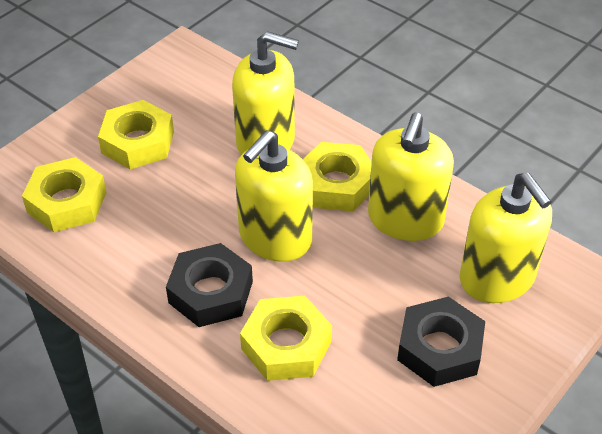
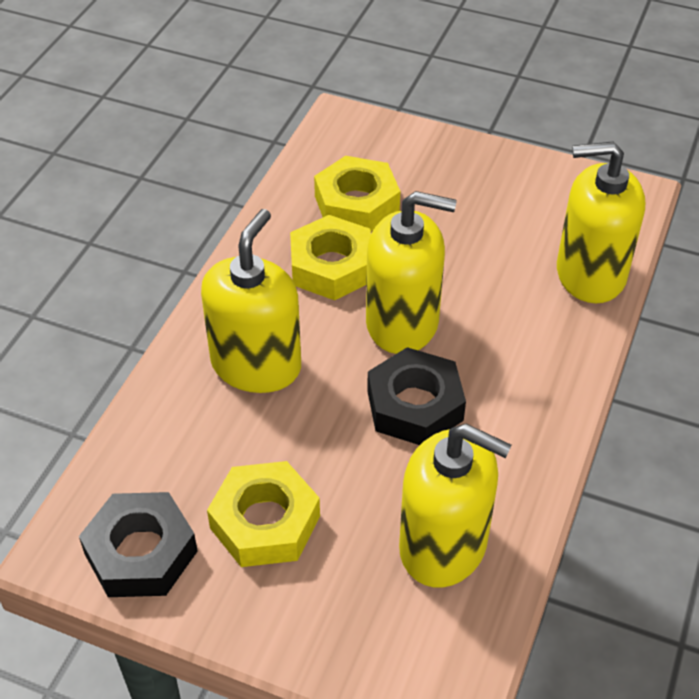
yellow nut: [22,157,106,232] [98,100,174,169] [240,296,332,381] [303,142,372,211] = 4 -> [207,461,320,567] [290,215,371,300] [314,156,400,231] = 3

